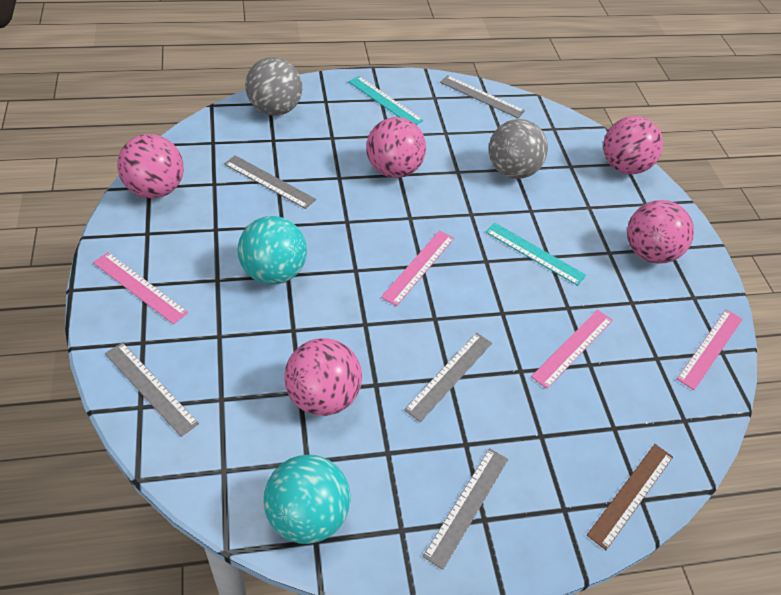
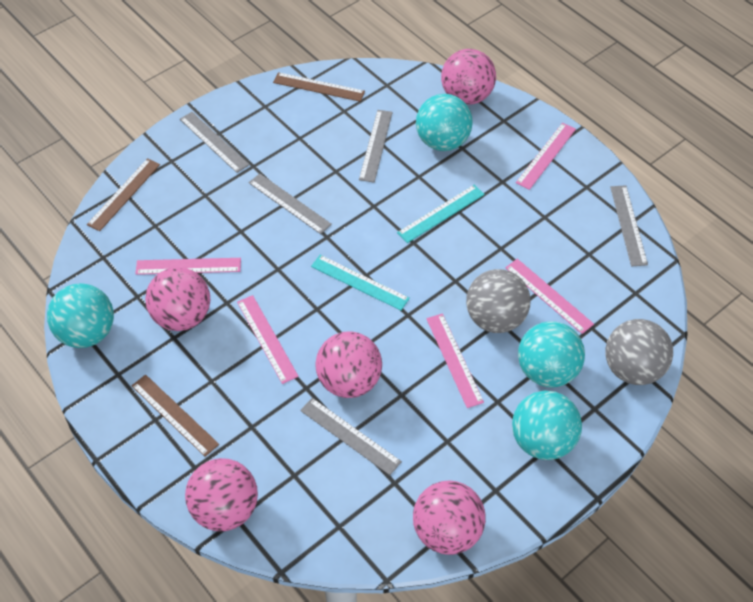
brown ruler: [587,444,673,550] = 1 -> [87,158,160,231] [132,374,219,457] [273,72,365,102] = 3
pink ruler: [93,252,188,324] [381,230,454,306] [531,310,613,389] [677,309,743,390] = 4 -> [135,258,241,275] [237,295,299,384] [426,313,484,408] [505,259,594,334] [516,123,576,190] = 5
turquoise ball: [237,216,307,285] [264,455,351,544] = 2 -> [47,283,114,348] [416,94,473,151] [512,391,582,460] [518,321,585,388] = 4

